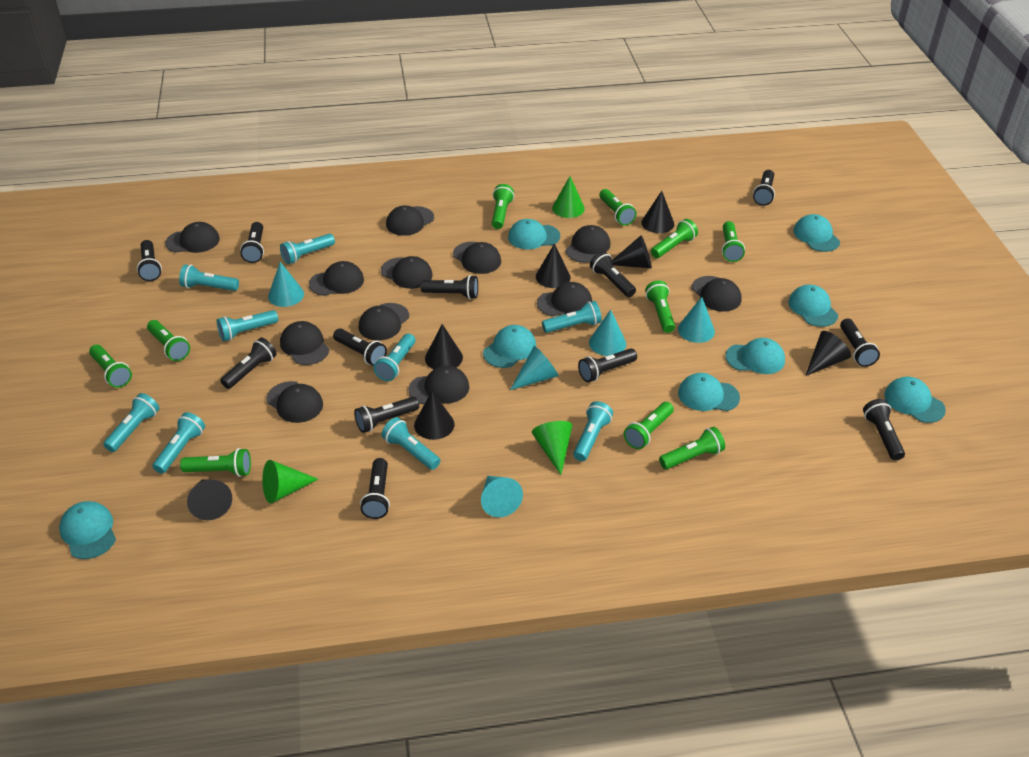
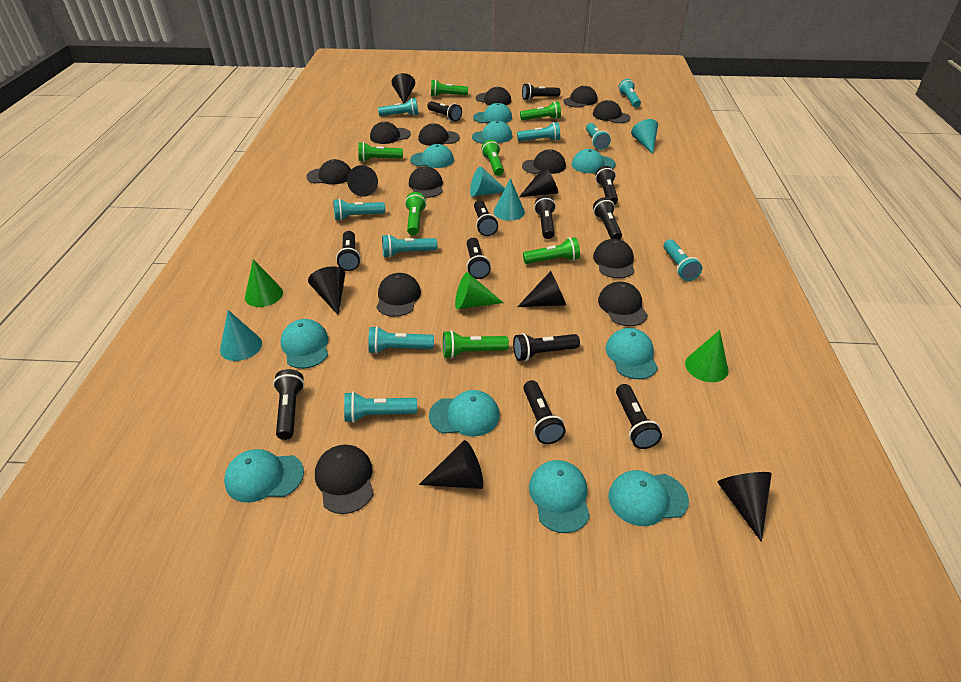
green flashlight: [89,345,132,388] [147,320,190,361] [180,448,251,477] [492,184,514,229] [599,189,637,226] [624,402,674,449] [645,280,675,333] [651,219,698,258] [659,427,725,469] [722,221,745,262] = 10 -> [358,142,403,162] [405,192,426,236] [431,80,468,97] [443,330,509,358] [482,140,504,176] [520,101,561,120] [523,237,580,264] = 7
turquoise cap: [59,501,116,559] [483,325,536,368] [508,219,560,249] [678,373,740,411] [726,338,785,374] [788,284,838,327] [793,214,840,252] [884,377,946,423] = 8 -> [224,449,304,503] [281,319,328,369] [410,144,454,168] [429,390,500,437] [472,121,512,144] [473,103,512,123] [529,460,590,533] [571,149,616,173] [605,328,658,379] [608,470,689,526] = 10
turquoise cone: [268,262,304,307] [481,476,523,517] [510,346,558,390] [589,310,626,356] [678,297,715,343] = 5 -> [220,310,262,361] [470,166,505,197] [494,178,525,221] [631,119,658,154] = 4

